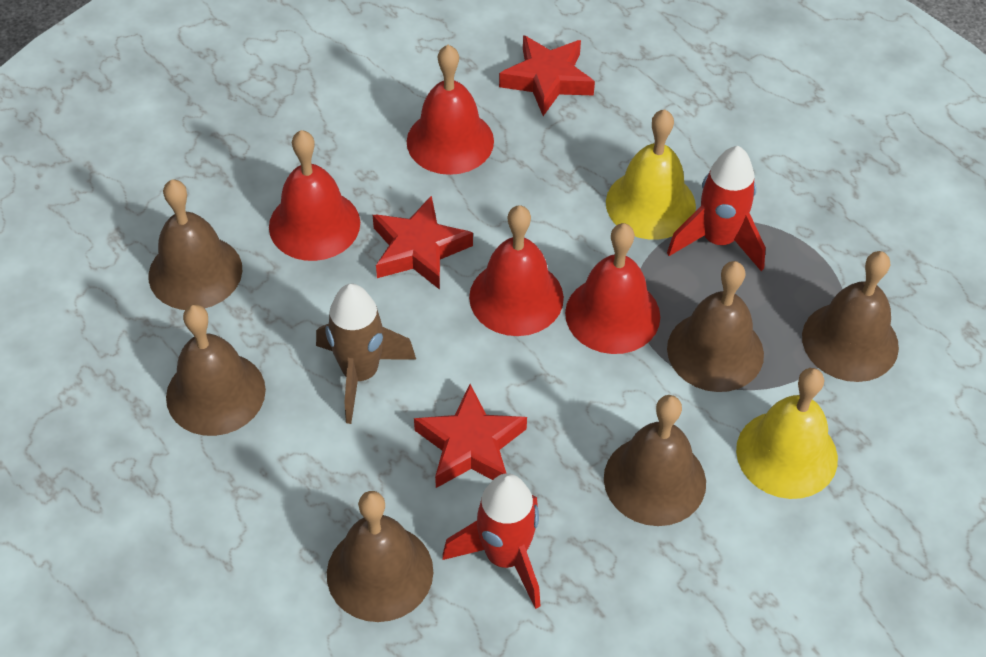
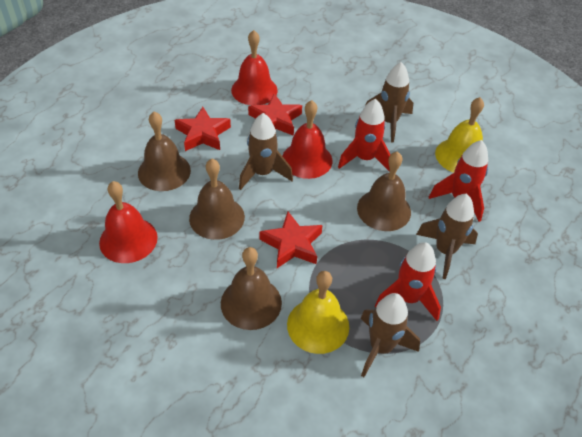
brown bell: [149,179,242,310] [166,304,266,436] [327,491,433,622] [604,395,706,526] [667,261,764,392] [802,251,899,382] = 6 -> [138,112,191,191] [189,159,245,240] [221,247,282,330] [357,152,411,231] = 4
brown rocket: [316,284,416,424] = 1 -> [239,113,293,190] [360,293,420,377] [365,62,413,143] [416,193,478,279] = 4
red bell: [269,130,360,261] [407,45,494,175] [469,205,564,336] [565,223,660,354] = 4 -> [99,181,158,263] [231,30,278,105] [282,100,332,179] = 3
red rocket: [442,473,541,609] [667,146,766,271] = 2 -> [338,98,391,171] [375,242,441,321] [429,140,488,222] = 3

